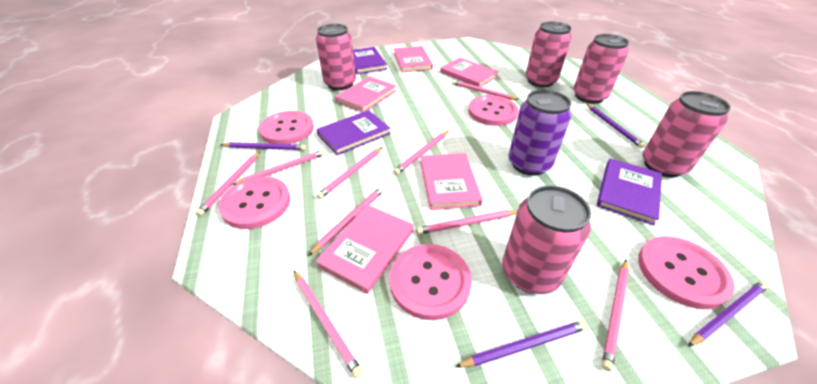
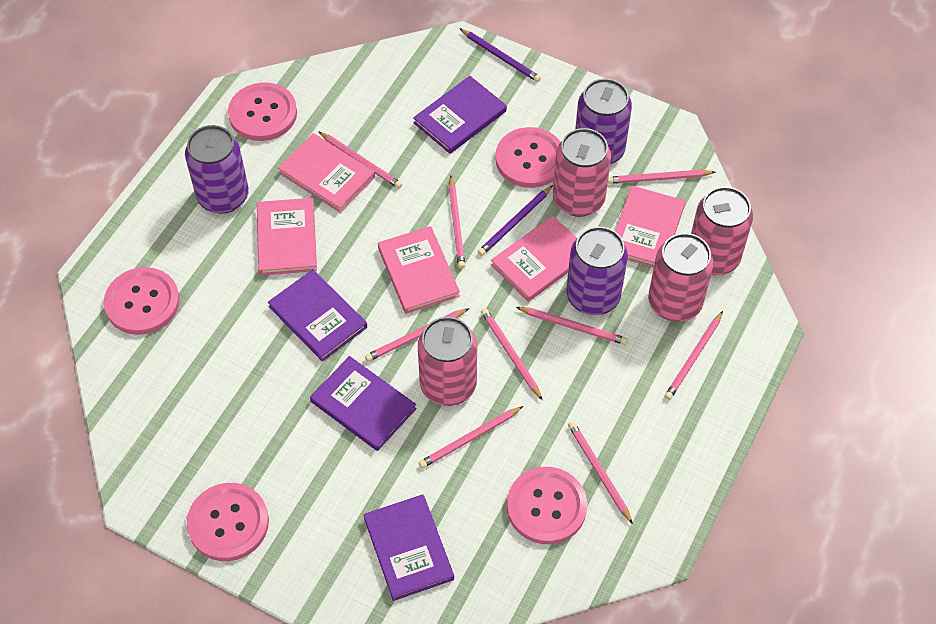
pink can: [316,24,356,90] [502,185,591,294] [526,21,572,87] [573,34,629,104] [642,91,731,177] = 5 -> [418,317,477,406] [553,128,611,217] [648,233,714,322] [691,187,753,275] = 4
purple book: [316,110,391,155] [353,47,387,74] [597,158,662,225] = 3 -> [268,269,367,362] [310,356,417,451] [363,494,454,601] [413,76,507,154] = 4
purple can: [509,90,572,176] = 1 -> [185,125,249,214] [566,227,628,315] [575,78,632,164] = 3
purple pencil: [220,142,306,150] [455,320,588,368] [587,104,645,148] [688,281,769,347] = 4 -> [459,28,541,82] [478,185,553,256] = 2

